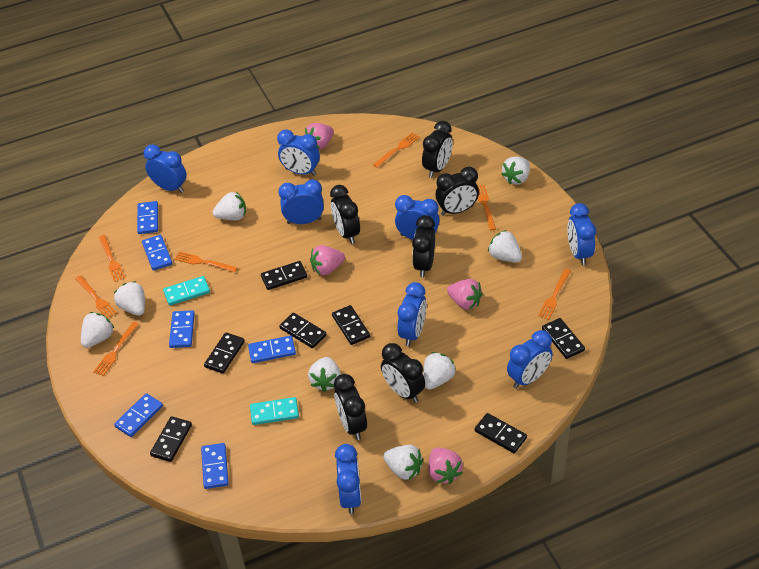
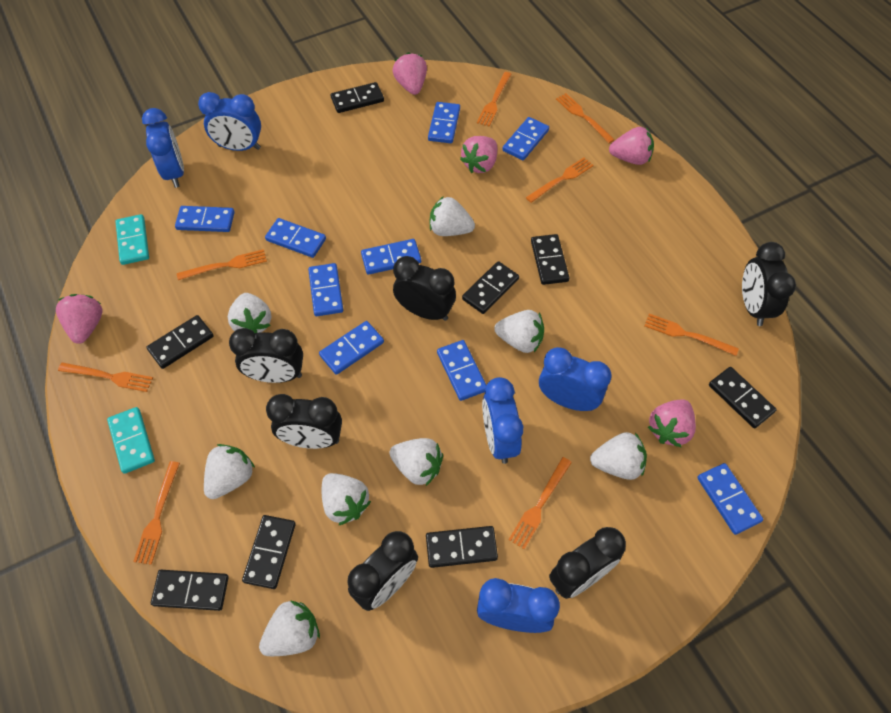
black domino: [150,416,192,462] [204,332,245,374] [261,261,307,290] [279,313,326,348] [332,305,370,345] [474,413,527,453] [542,318,585,359] = 7 -> [146,315,214,369] [151,570,229,611] [242,515,296,589] [331,82,384,113] [426,526,498,568] [462,261,519,314] [531,234,570,285] [709,367,777,428] = 8
blue clock: [144,144,187,193] [277,129,320,176] [278,179,324,224] [335,444,361,514] [395,195,440,240] [398,282,427,346] [507,330,553,389] [567,203,596,265] = 8 -> [142,108,184,188] [198,92,261,151] [477,578,560,633] [482,377,523,464] [539,347,612,411] = 5
blue domino: [114,393,163,437] [137,201,158,234] [142,235,172,271] [169,310,195,348] [201,443,229,489] [248,336,296,363] = 6 -> [175,206,234,232] [265,218,326,258] [308,263,343,316] [319,321,384,375] [361,239,421,275] [428,102,460,143] [437,340,486,401] [502,117,549,160] [697,463,763,535] = 9
orange fork: [75,275,117,318] [93,322,139,376] [99,235,125,282] [175,251,237,272] [373,133,420,168] [477,185,496,230] [538,269,571,320] = 7 -> [58,362,153,392] [133,461,180,565] [177,249,267,280] [477,72,511,126] [508,457,572,549] [526,157,594,203] [556,93,615,143] [644,314,739,356] = 8
pink strawberry: [305,123,334,150] [310,245,345,275] [429,448,463,484] [447,279,483,310] = 4 -> [56,294,103,344] [392,52,427,95] [460,136,497,173] [609,127,654,165] [648,399,696,447] = 5

